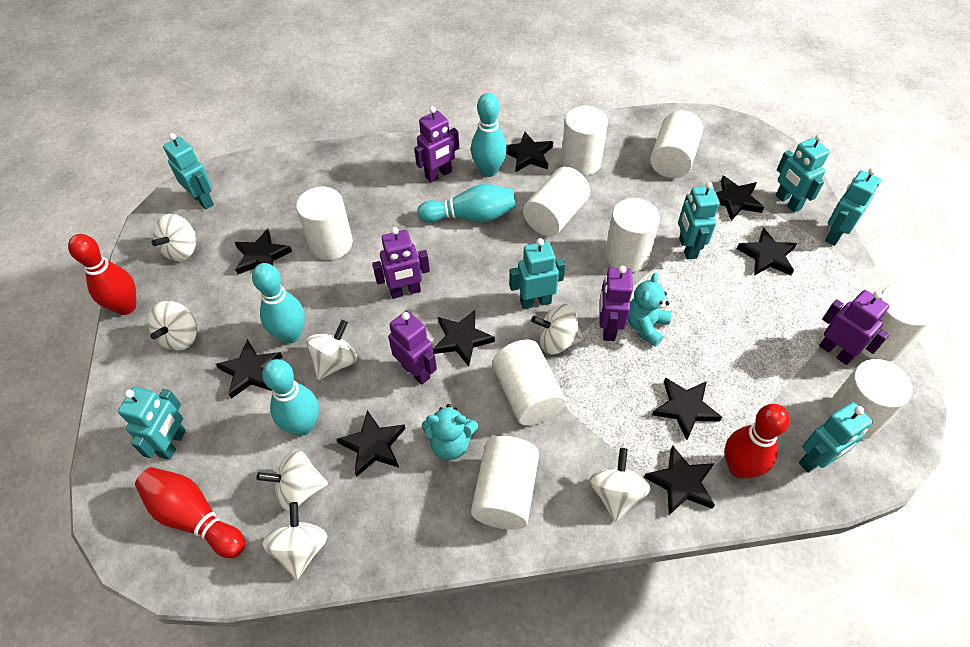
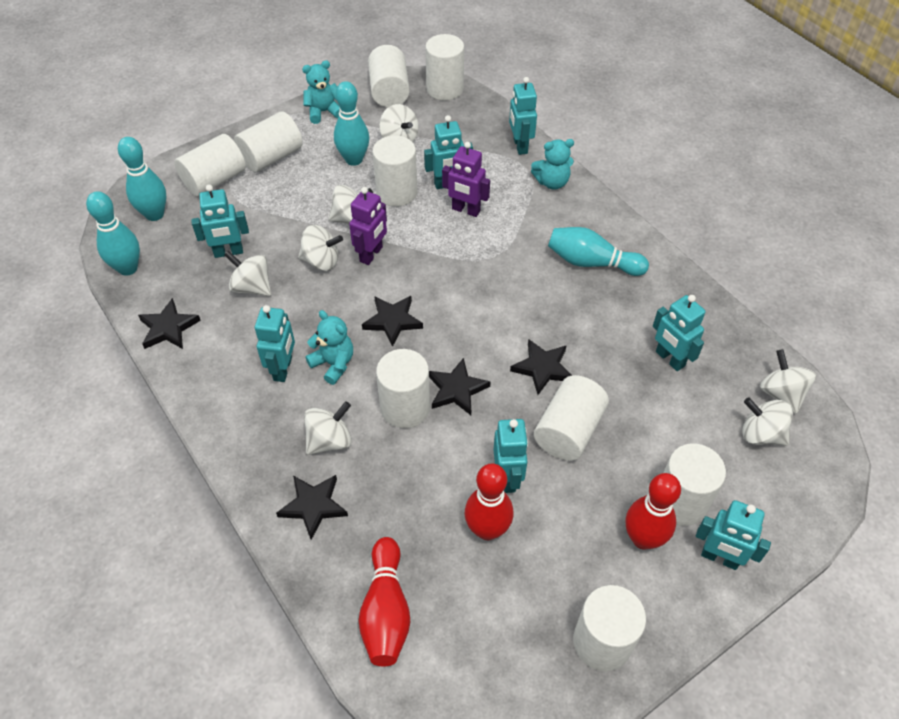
black star: [216,339,282,399] [234,229,292,275] [337,410,405,477] [433,310,495,367] [506,132,553,172] [644,445,715,515] [652,377,722,440] [716,176,764,221] [737,228,797,276] = 9 -> [138,298,201,349] [276,475,348,540] [362,296,423,347] [429,358,491,415] [510,339,572,395] = 5
purple robot: [372,227,430,299] [388,311,437,385] [414,106,459,183] [600,266,633,341] [819,290,889,365] = 5 -> [349,187,387,265] [442,142,490,217] = 2
turquoise teddy bear: [422,404,478,460] [627,273,671,347] = 2 -> [302,60,340,124] [305,310,353,385] [531,139,574,190] = 3

